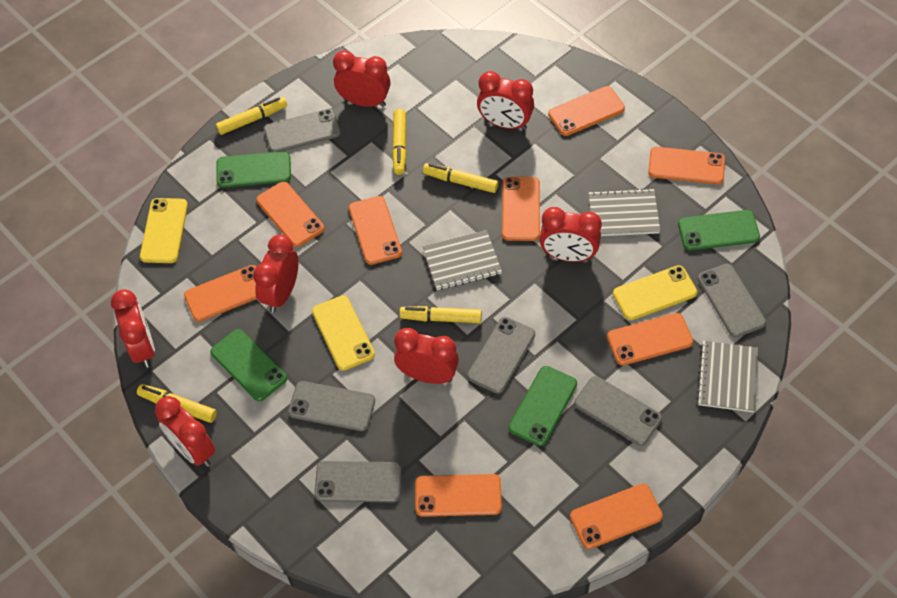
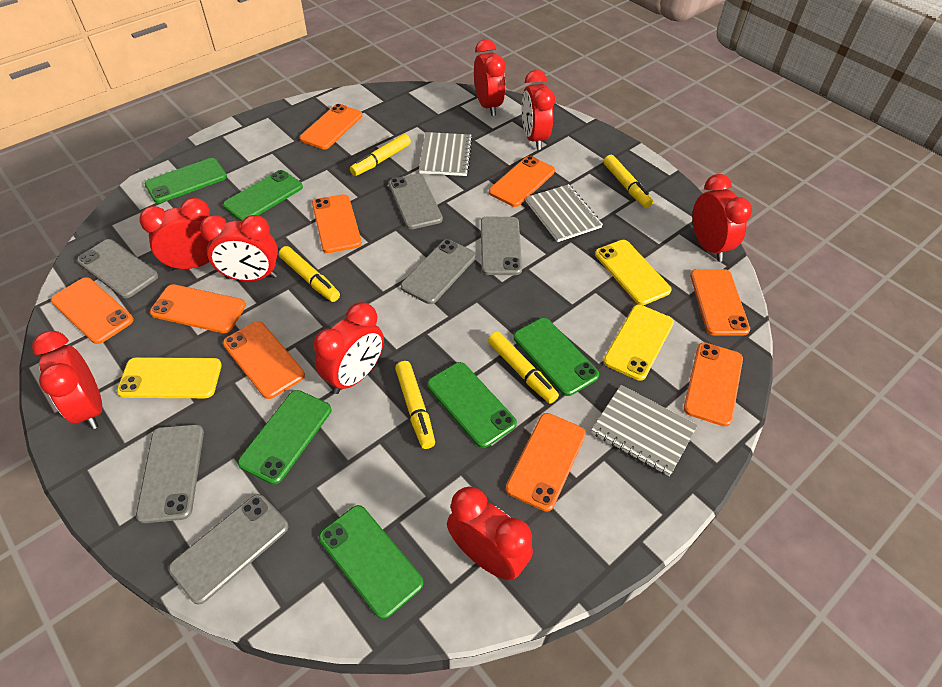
green phone: [210,329,287,401] [217,151,291,188] [508,366,577,446] [678,210,760,250] = 4 -> [144,158,227,203] [223,170,303,221] [238,390,331,485] [319,505,423,619] [427,362,517,448] [513,318,599,396] = 6
red clock: [111,289,155,368] [155,396,215,467] [253,234,299,313] [333,51,390,107] [394,328,459,384] [477,71,534,130] [539,207,602,262] = 7 -> [32,331,102,429] [139,198,210,271] [200,215,278,282] [313,302,384,394] [447,487,533,580] [474,39,506,116] [522,70,555,150] [692,174,752,262] = 8

